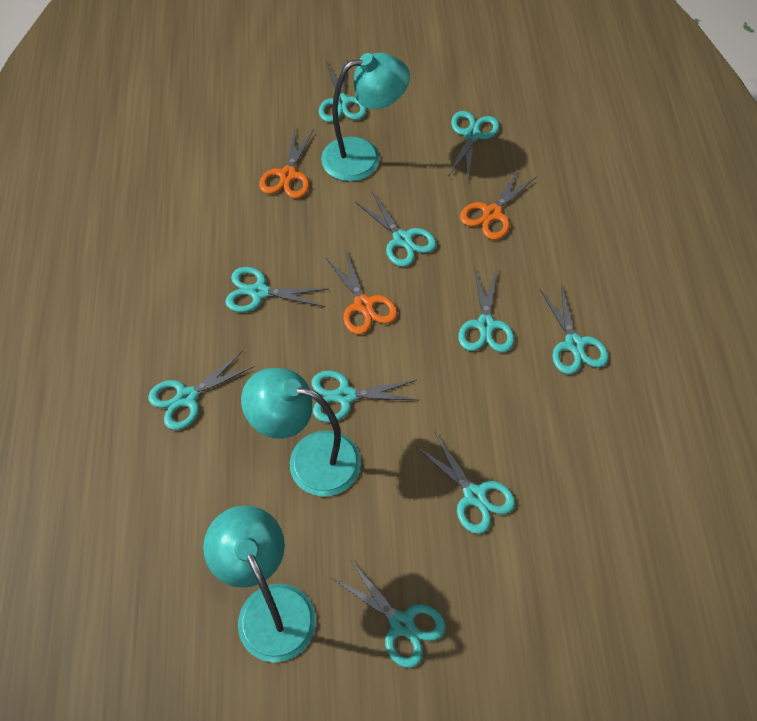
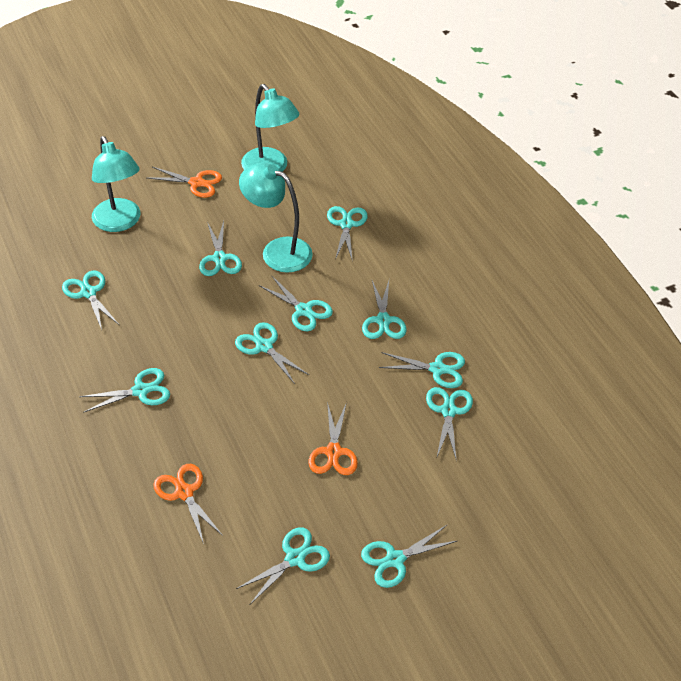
turquoise scissors: [148,350,255,430] [225,267,328,313] [311,370,418,422] [319,58,367,122] [333,559,446,668] [355,192,436,267] [416,433,515,534] [448,111,500,179] [458,267,514,352] [540,285,609,374] = 10 -> [62,271,119,330] [79,368,170,413] [199,221,242,276] [235,322,309,384] [236,527,330,604] [259,276,333,331] [327,206,368,262] [361,525,457,588] [362,280,407,339] [379,352,465,388] [426,387,473,461] = 11

